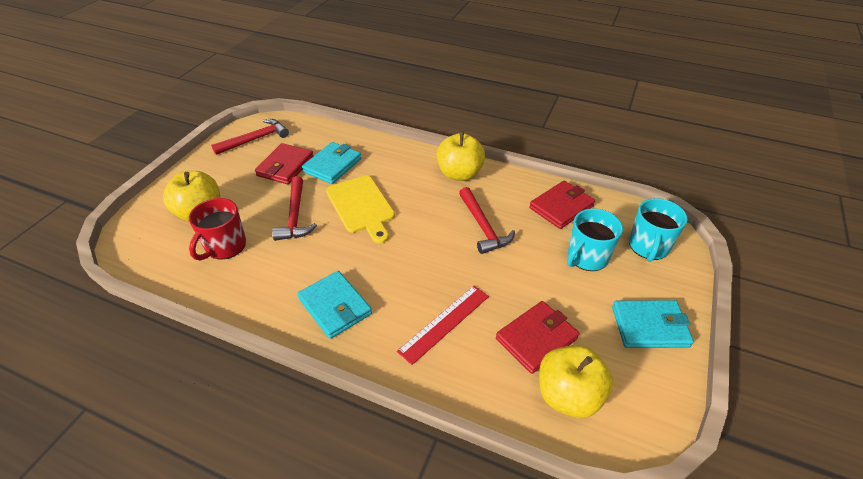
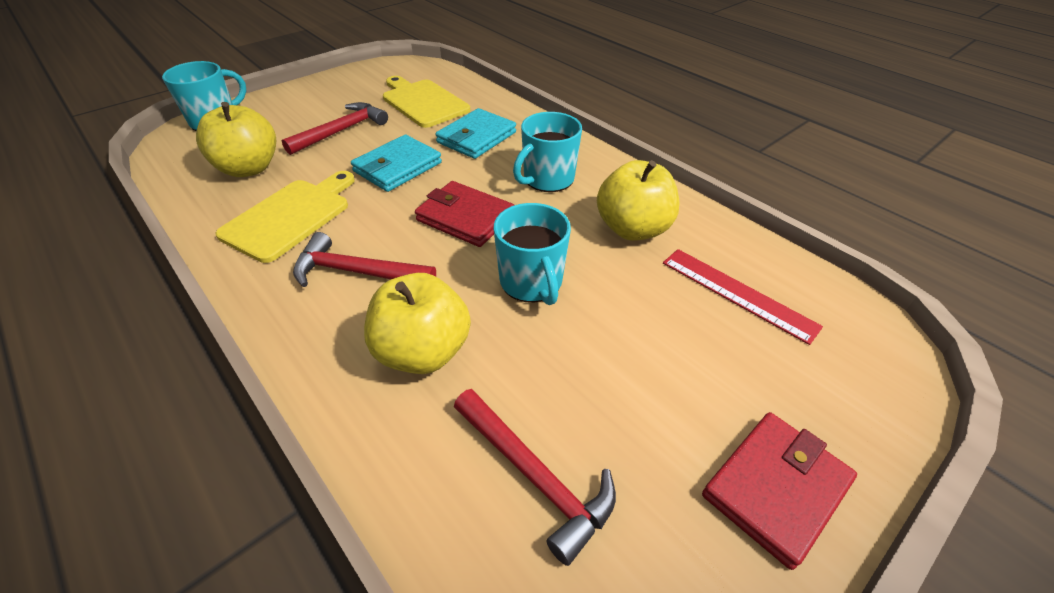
red mug: [189,198,246,261] = 1 -> none = 0
red wallet: [255,143,314,184] [496,301,579,374] [529,181,595,229] = 3 -> [415,181,514,247] [702,412,857,570] = 2
turquoise mug: [567,208,623,271] [629,198,688,262] = 2 -> [162,61,247,131] [494,203,571,305] [513,112,582,192] = 3
turquoise wallet: [297,271,372,339] [302,142,361,184] [612,300,694,348] = 3 -> [351,135,442,192] [435,108,516,159] = 2
yellow cutting board: [326,175,395,244] = 1 -> [216,171,355,263] [383,76,470,128] = 2

